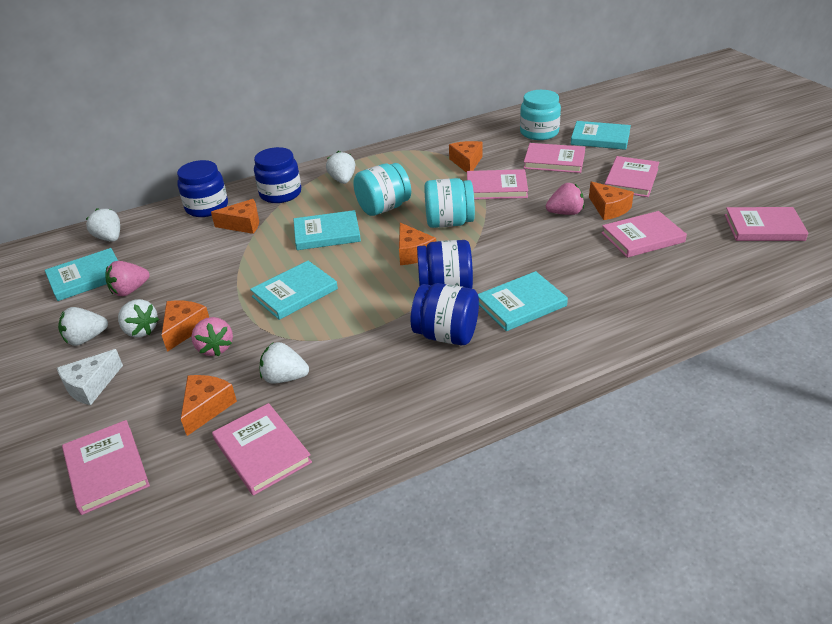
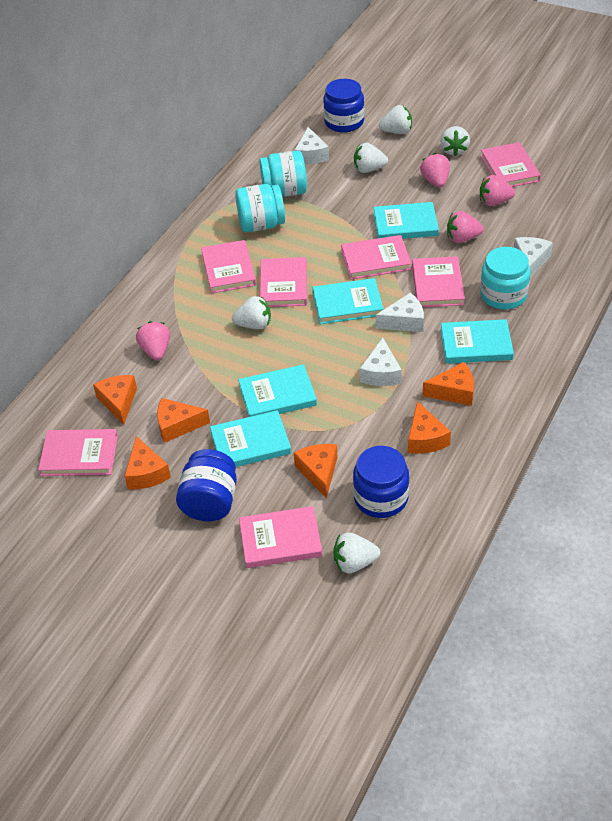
blue jar: [177,160,228,217] [254,147,301,203] [411,283,479,345] [417,240,473,289] = 4 -> [176,449,237,521] [323,79,364,133] [353,446,409,518] = 3
pink strawberry: [106,261,150,296] [191,317,233,357] [546,183,584,215] = 3 -> [136,321,170,360] [420,153,450,187] [447,211,484,243] [480,175,515,206] = 4
white cheese: [57,349,123,405] = 1 -> [295,127,329,164] [360,338,402,386] [376,293,424,332] [514,237,553,278] = 4

